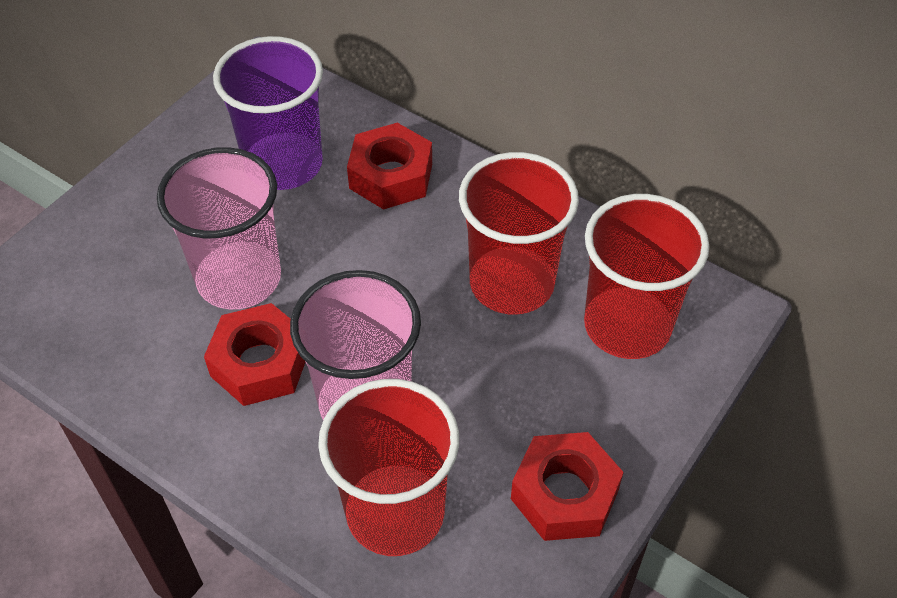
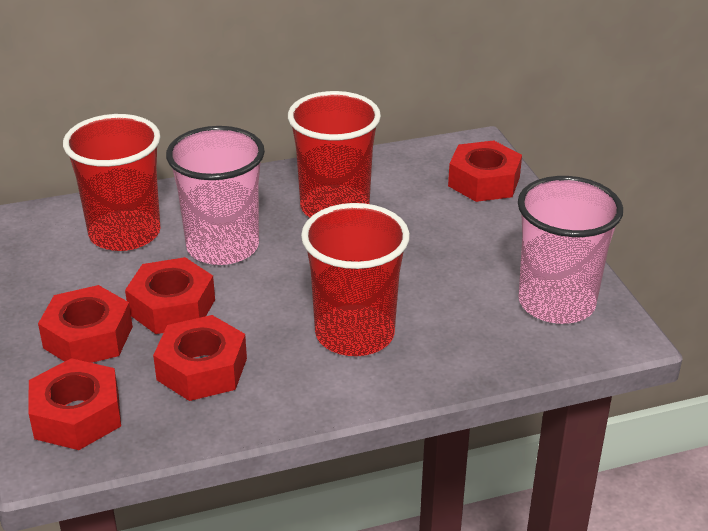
purple cup: [213,36,323,190] = 1 -> none = 0
red nut: [204,303,305,406] [347,123,432,210] [511,432,624,541] = 3 -> [29,358,121,450] [38,285,133,363] [125,257,215,334] [153,315,247,401] [448,140,522,202] = 5

